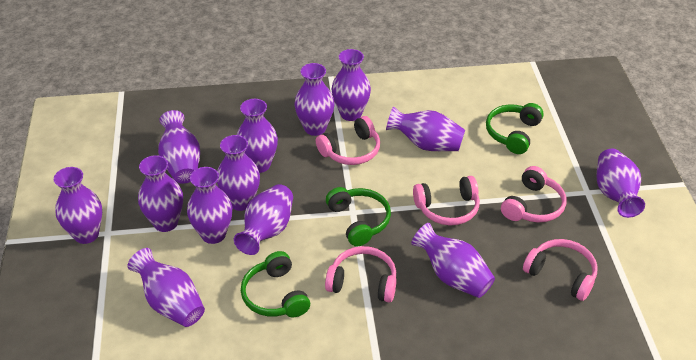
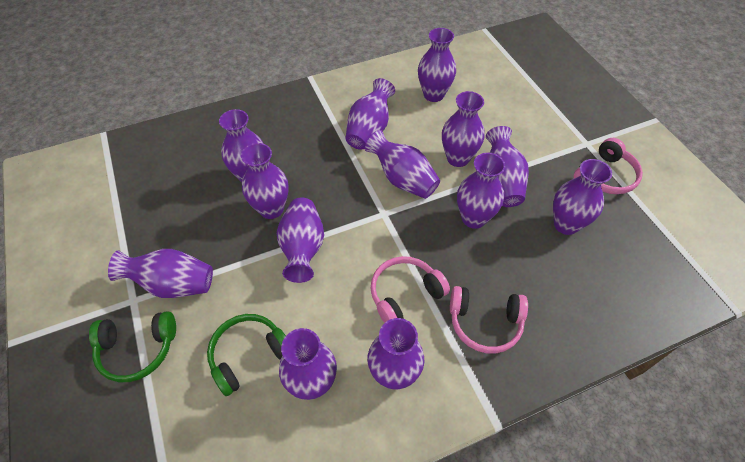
green headphones: [241,251,310,317] [326,187,391,246] [486,103,544,154] = 3 -> [89,311,176,382] [207,314,286,396] = 2
pink headphones: [316,116,380,165] [325,246,397,302] [413,176,480,226] [501,166,566,223] [523,239,598,301] = 5 -> [371,256,450,323] [450,286,528,354] [574,138,643,194] = 3

